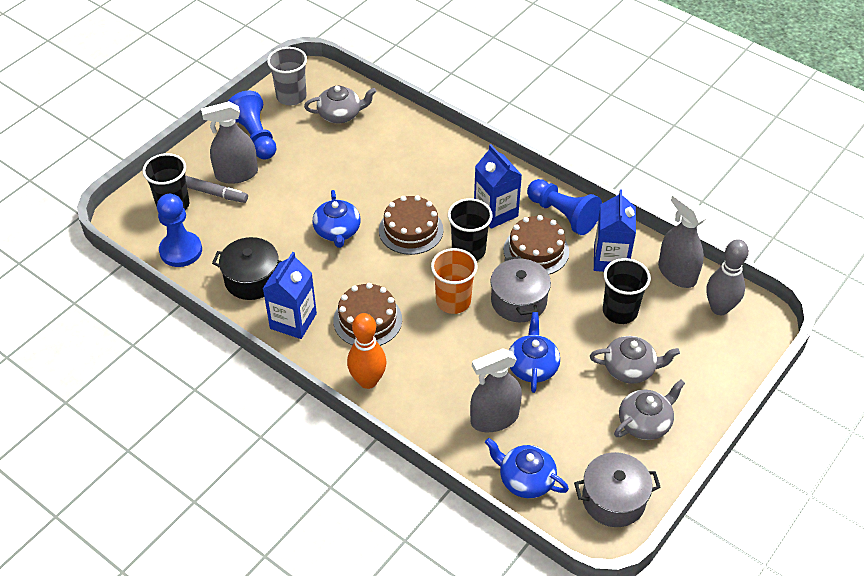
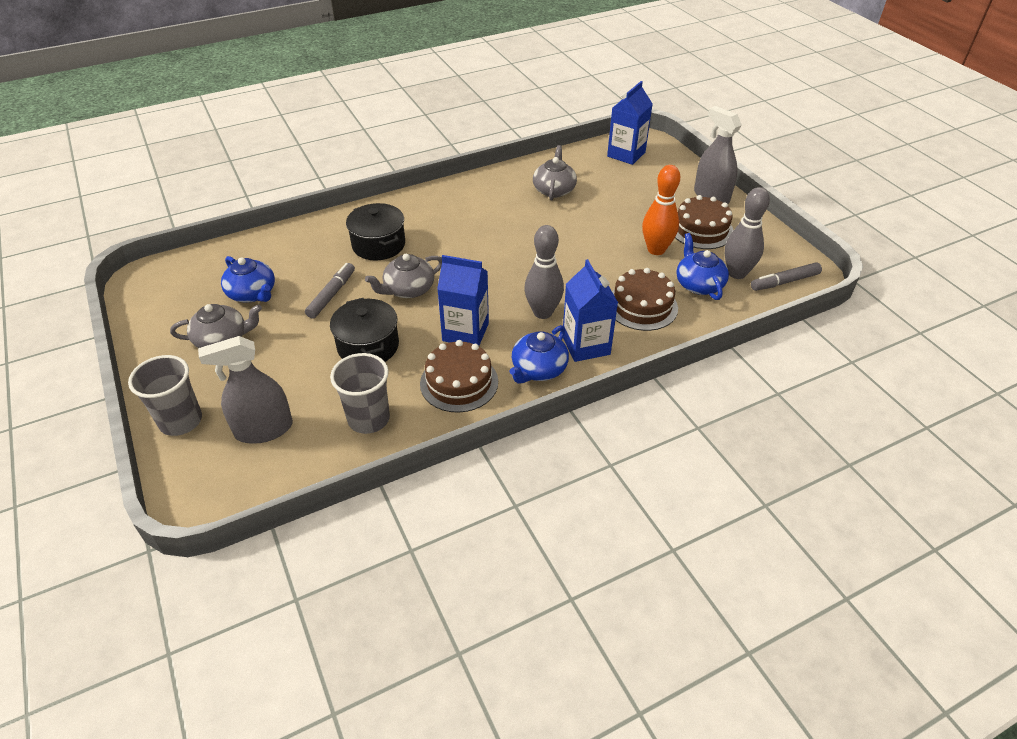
black cup: [142,153,190,210] [448,198,493,261] [603,258,651,324] = 3 -> none = 0
black pot: [212,237,282,300] = 1 -> [330,298,399,362] [346,203,405,261] = 2
blue pawn: [157,194,202,267] [227,91,276,160] [527,179,602,235] = 3 -> none = 0
grey bowling pin: [706,239,749,315] = 1 -> [524,225,564,319] [725,187,770,279] = 2
grey cup: [267,47,307,105] = 1 -> [128,355,202,436] [330,353,390,434] = 2
grey marker: [185,175,248,203] = 1 -> [305,263,355,319] [751,262,822,291] = 2
grey pot: [490,256,551,322] [574,452,661,527] = 2 -> none = 0
grey spray bottle: [201,101,258,184] [470,349,522,432] [658,191,706,288] = 3 -> [198,336,293,444] [694,106,742,204] = 2
orange cup: [431,248,478,314] = 1 -> none = 0

